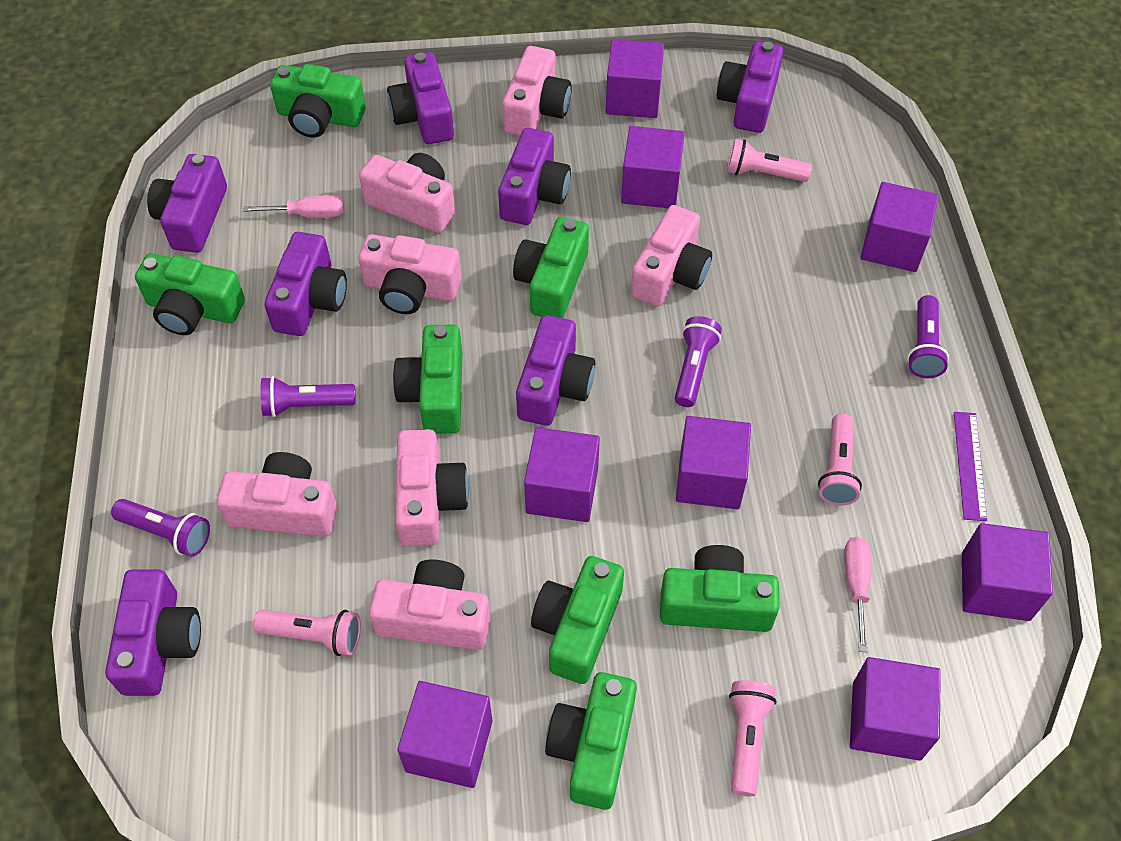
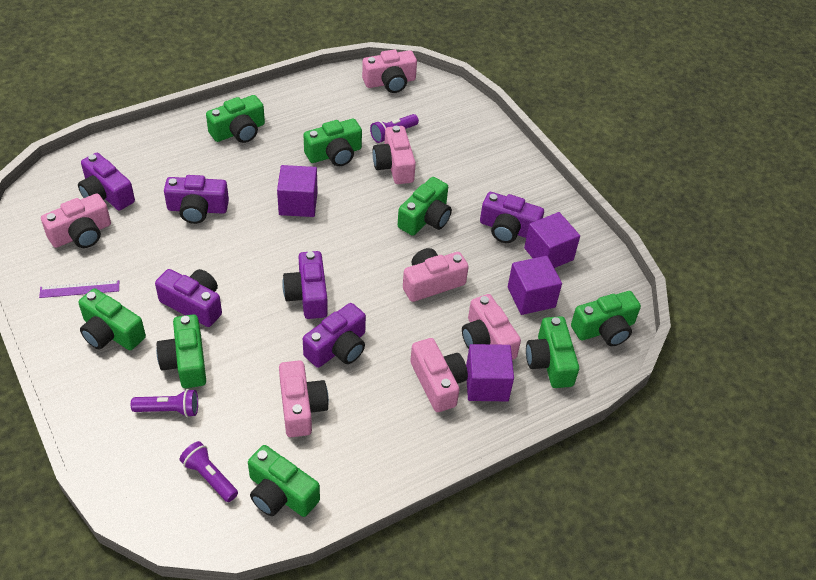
green camera: [135,253,245,335] [270,64,366,138] [393,325,463,434] [513,217,589,318] [531,556,624,684] [545,672,637,810] [660,545,779,632] = 7 -> [79,288,146,350] [156,314,206,388] [206,95,265,143] [248,445,320,517] [304,119,362,166] [398,177,452,236] [526,316,579,388] [571,291,641,346] = 8
pink flashlight: [253,610,361,656] [727,139,812,182] [729,680,777,796] [818,414,862,506] = 4 -> none = 0
pink screwdriver: [243,195,344,218] [844,537,871,652] = 2 -> none = 0
purple camera: [105,569,201,696] [147,154,227,253] [264,232,347,336] [387,52,454,144] [498,128,571,225] [516,315,595,426] [717,41,783,133] = 7 -> [78,153,135,211] [155,269,222,327] [164,175,229,224] [282,251,328,319] [303,303,366,368] [480,192,544,243] = 6
purple cube: [397,681,493,788] [524,427,600,522] [606,39,664,118] [621,126,685,208] [676,416,751,509] [850,657,941,761] [861,182,939,272] [962,523,1053,621] = 8 -> [277,165,318,217] [466,344,514,401] [508,256,562,315] [524,212,580,268] = 4
purple flashlight: [111,499,210,557] [260,376,356,417] [675,316,722,407] [907,295,949,378] = 4 -> [131,389,198,417] [180,441,238,502] [370,114,419,143] = 3

